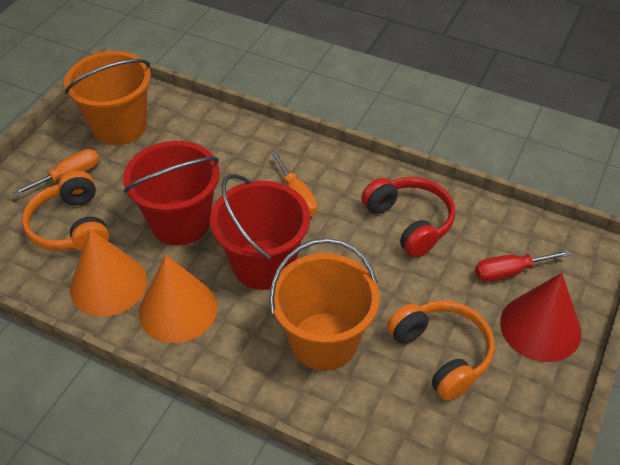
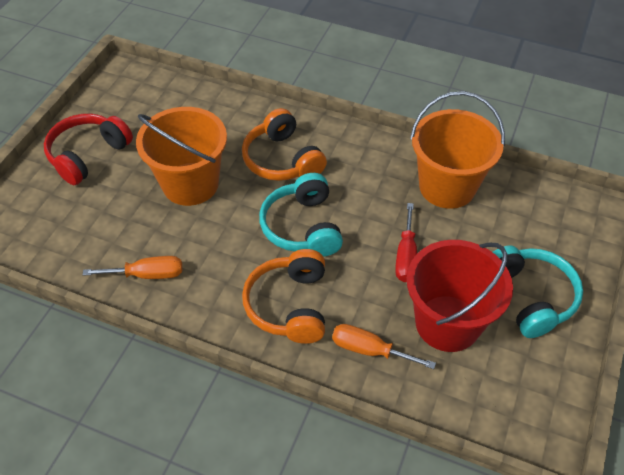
orange cone: [70,229,147,317] [139,255,218,343] = 2 -> none = 0
red bucket: [123,141,220,245] [210,174,310,290] = 2 -> [407,240,513,352] = 1
red cone: [500,273,581,362] = 1 -> none = 0
turquoise headphones: none = 0 -> [259,173,343,257] [493,246,583,338] = 2

